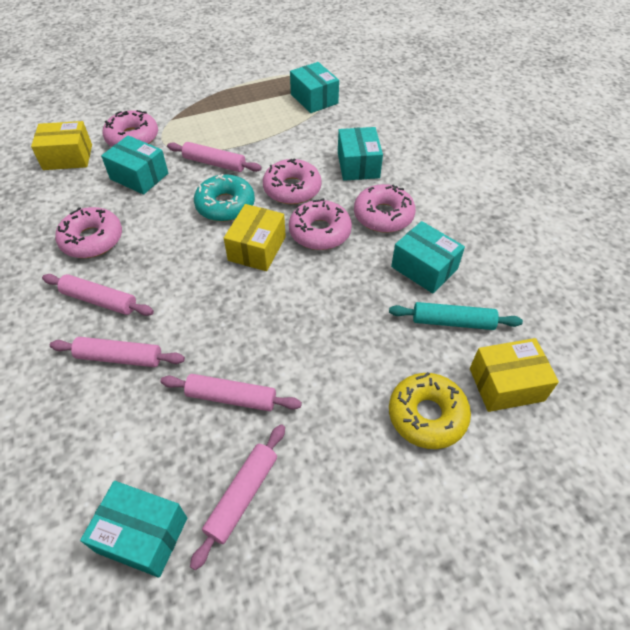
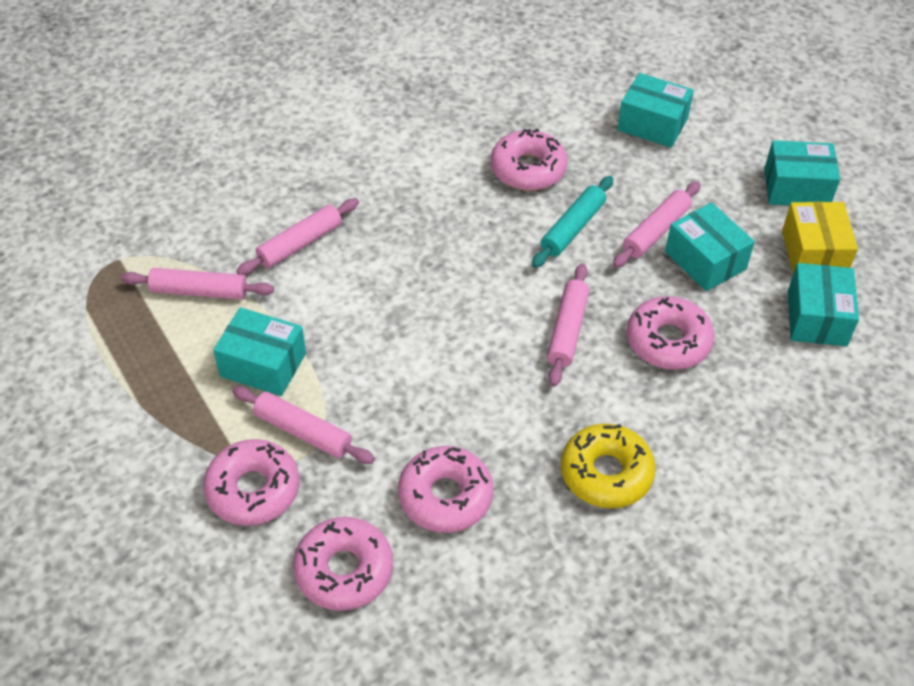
turquoise donut: [194,174,255,222] = 1 -> none = 0
yellow box: [31,121,92,170] [224,204,286,271] [470,338,559,412] = 3 -> [782,202,858,274] = 1

